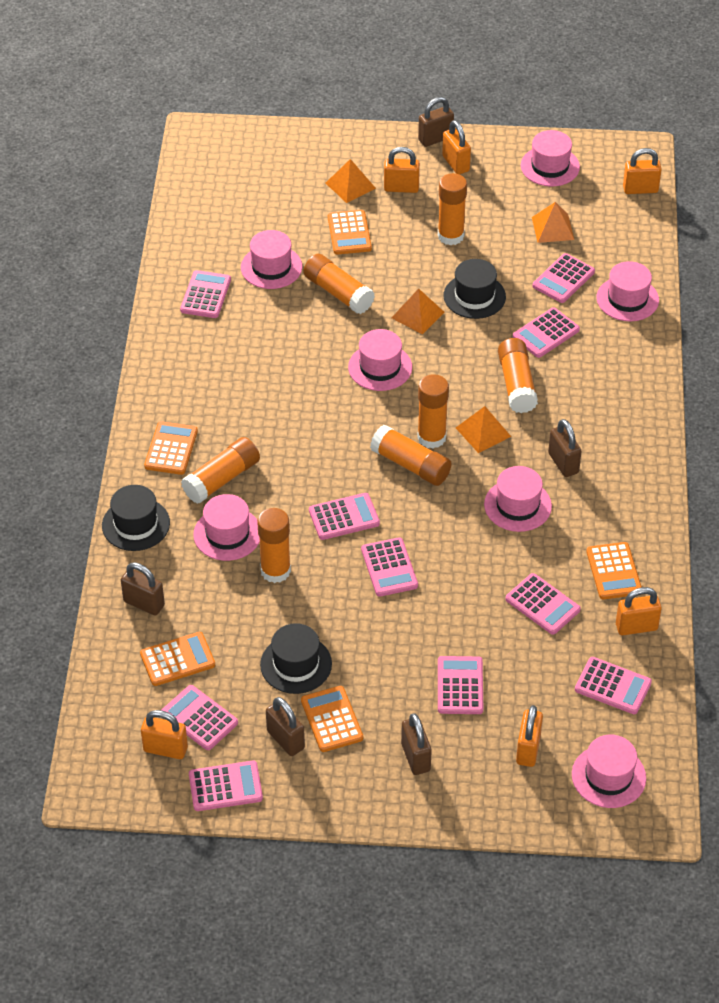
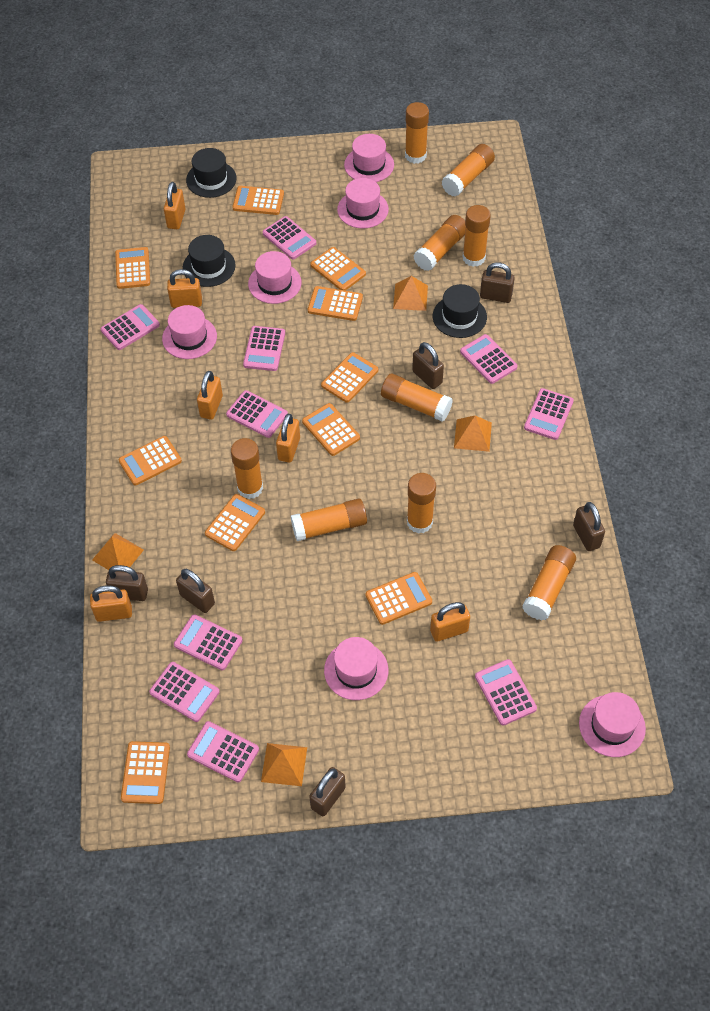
brown padlock: [121,563,165,616] [266,697,305,756] [401,713,432,775] [418,97,454,147] [548,419,582,477] = 5 -> [106,565,148,601] [176,569,215,613] [309,767,346,816] [412,342,444,389] [480,262,515,303] [573,502,605,551] = 6
orange calculator: [140,632,215,686] [144,421,198,475] [301,686,363,752] [328,210,372,255] [586,542,642,599] = 5 -> [115,247,150,289] [119,436,182,486] [121,741,170,804] [205,494,265,551] [233,186,284,215] [302,403,360,456] [308,286,363,321] [310,247,366,291] [321,352,378,403] [366,572,432,625] = 10
orange glue stick: [181,437,260,504] [257,508,291,583] [304,254,375,314] [370,425,452,486] [417,374,449,449] [438,173,467,246] [498,338,538,413] = 7 -> [231,438,263,499] [291,498,367,541] [381,373,453,422] [405,102,429,164] [407,473,436,534] [413,215,466,271] [442,144,495,197] [463,205,491,267] [522,545,576,620] = 9
pink hat: [193,494,260,561] [241,230,302,289] [348,329,412,391] [484,466,552,532] [521,130,580,187] [572,735,646,808] [597,261,659,321] = 7 -> [162,305,217,359] [248,251,302,304] [324,637,388,700] [337,178,389,229] [344,134,394,182] [579,692,646,757] = 6

